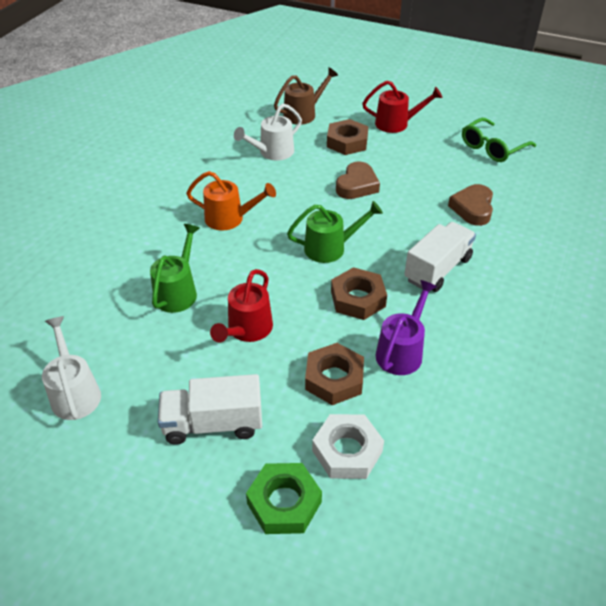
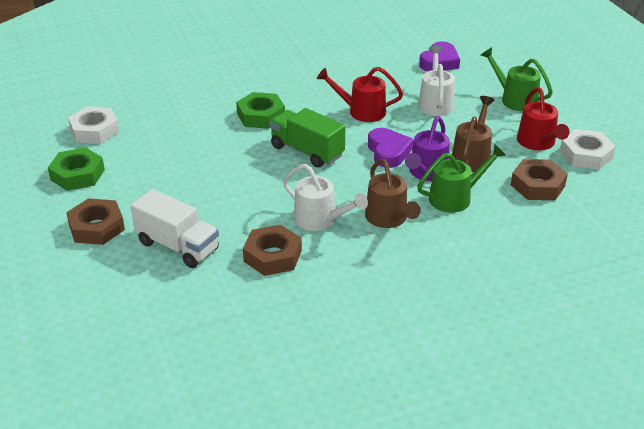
brown heart: [336,161,380,199] [448,184,493,226] = 2 -> none = 0
brown watering can: [274,67,338,125] = 1 -> [365,159,421,228] [452,96,495,172] = 2
green glasses: [462,118,536,162] = 1 -> none = 0
green nut: [246,463,322,534] = 1 -> [48,147,105,191] [236,92,285,129] = 2
green truck: none = 0 -> [270,108,345,168] = 1
orange watering can: [186,171,276,231] = 1 -> none = 0
purple heart: none = 0 -> [368,128,414,168] [419,42,460,71] = 2
white nut: [312,414,384,479] = 1 -> [68,107,119,144] [560,129,616,170] = 2
white truck: [158,374,262,445] [404,222,476,292] = 2 -> [130,189,219,268] = 1

